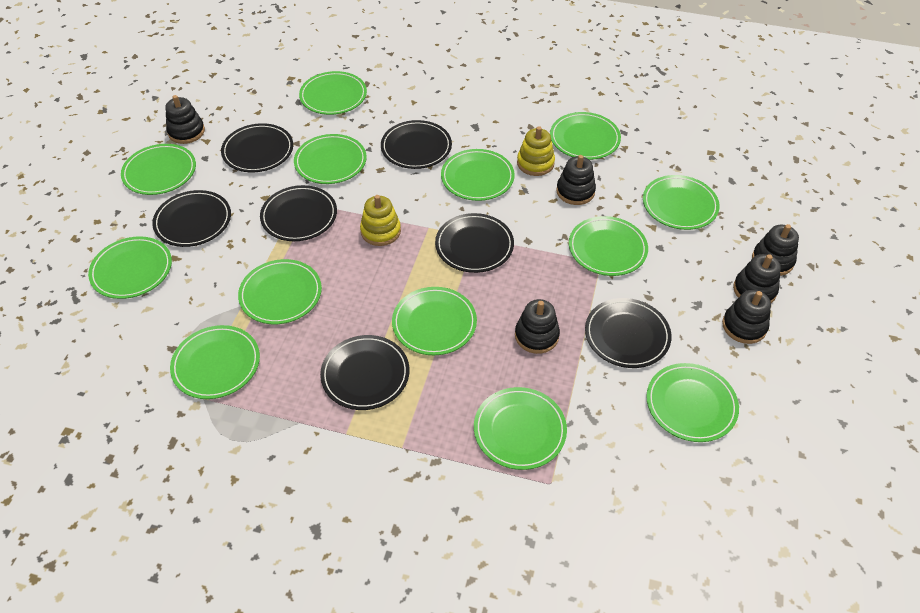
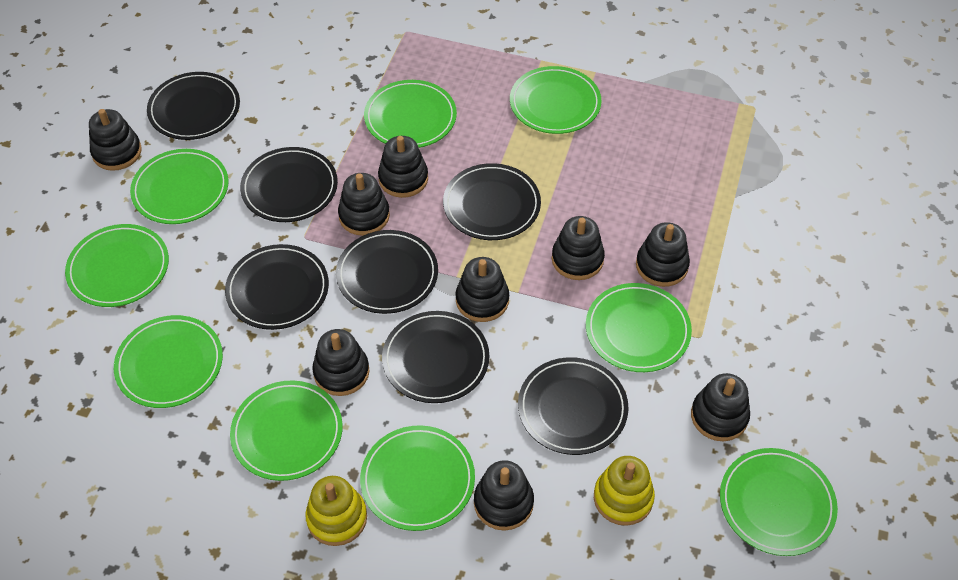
black stacking toy: [165,95,205,144] [515,299,560,354] [556,155,596,205] [722,290,771,344] [733,254,781,303] [752,224,799,276] = 6 -> [89,109,142,171] [312,329,369,396] [338,173,390,236] [378,136,428,198] [456,257,509,322] [474,460,534,531] [552,216,605,280] [636,222,690,287] [691,373,750,441] = 9
green plate: [88,236,172,299] [121,144,196,195] [170,325,260,399] [238,259,322,324] [294,134,367,184] [299,71,367,115] [392,287,477,355] [441,149,515,201] [474,387,567,470] [550,112,621,160] [569,216,648,276] [643,175,720,230] [646,363,739,442] = 13 -> [65,224,169,307] [114,315,223,408] [130,149,229,224] [230,381,343,481] [360,425,475,531] [364,80,457,148] [510,66,601,134] [586,283,692,372] [720,448,838,556] = 9

